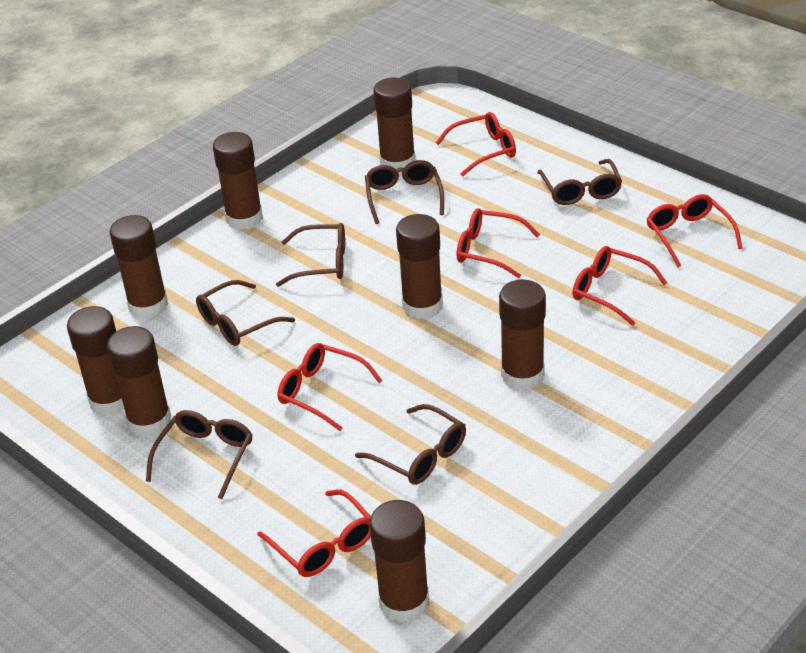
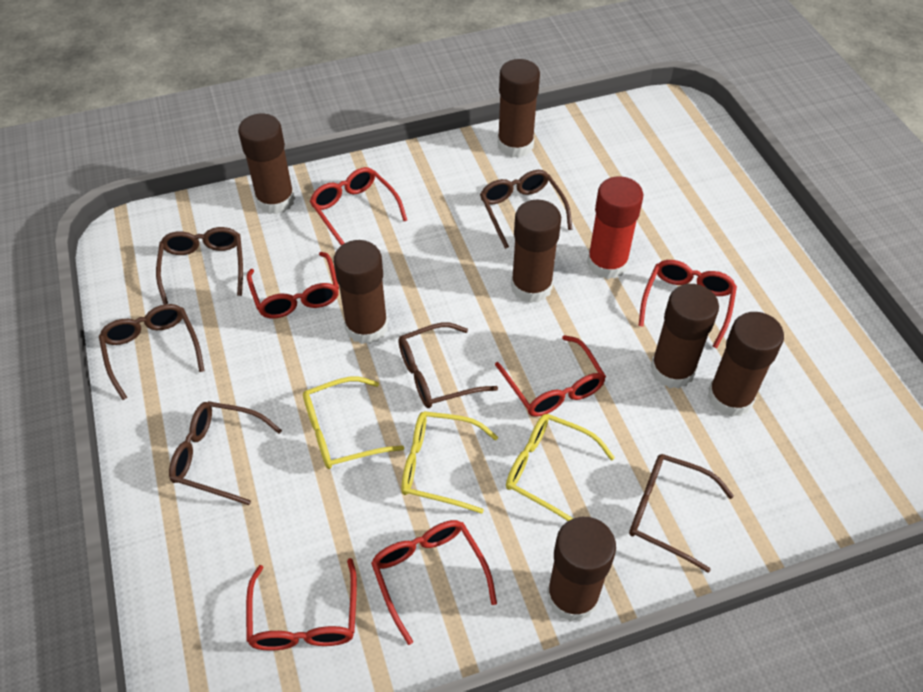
brown glue stick: [67,306,124,415] [107,326,171,437] [109,215,168,318] [213,132,263,230] [370,500,429,623] [374,78,415,173] [396,214,443,319] [499,280,546,390] = 8 -> [238,114,295,214] [334,240,388,344] [498,59,540,158] [511,200,561,303] [547,517,616,622] [650,284,719,389] [707,312,784,417] = 7
red glue stick: none = 0 -> [587,176,644,279] = 1
yellow glasses: none = 0 -> [303,377,404,469] [402,411,498,514] [506,414,615,521] = 3

